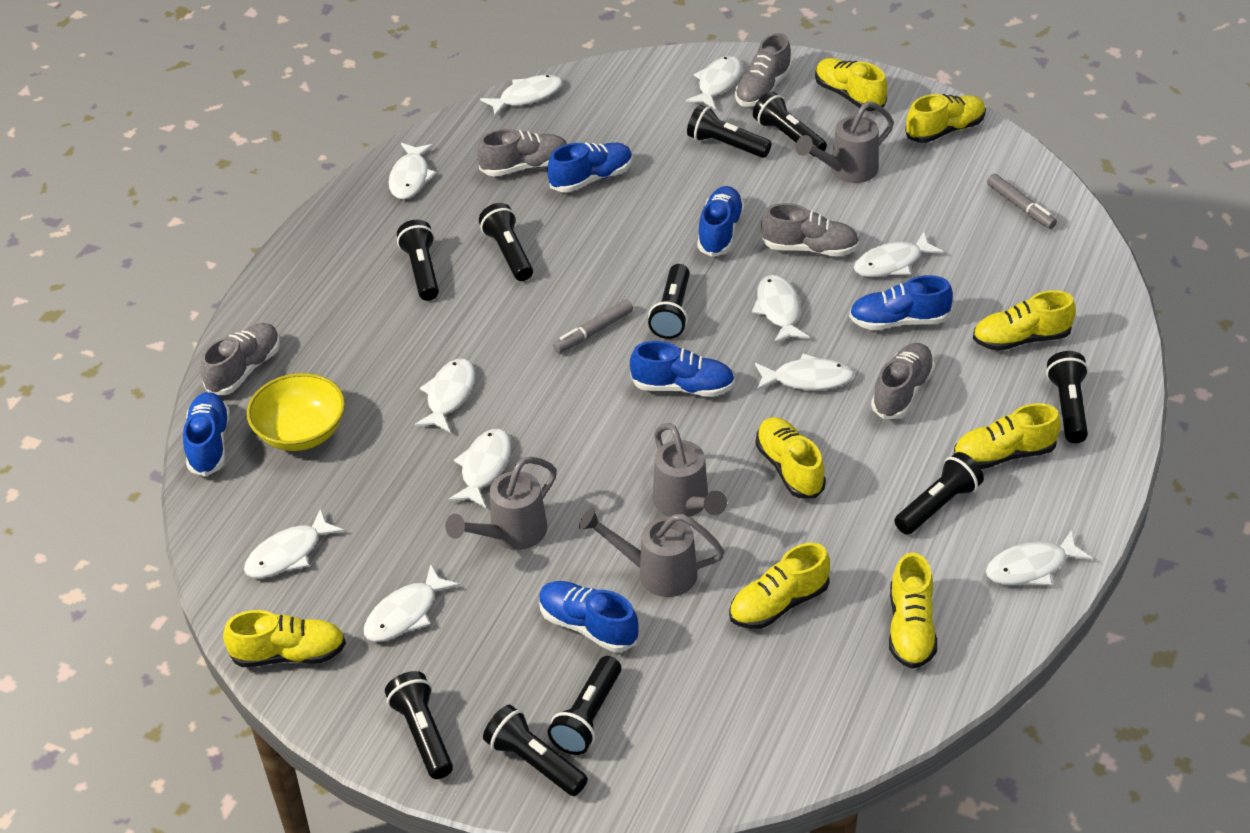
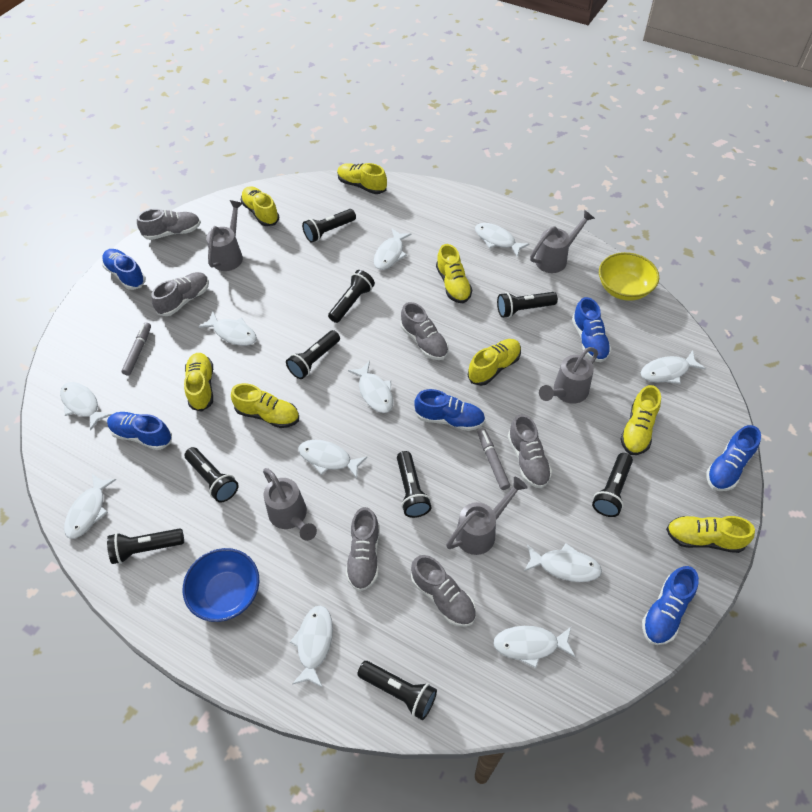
black flashlight: [385,671,453,779] [397,220,439,301] [479,203,533,281] [483,705,588,796] [548,656,621,755] [648,264,690,339] [687,105,772,158] [753,92,827,157] [894,452,984,535] [1046,351,1088,443] = 10 -> [107,528,184,564] [185,447,239,503] [286,330,340,379] [302,209,356,243] [328,270,375,323] [357,661,437,720] [397,451,431,518] [497,292,558,318] [592,453,633,517] = 9
blue bowl: none = 0 -> [183,548,259,622] = 1
grey shoe: [200,323,280,395] [477,129,567,177] [735,33,792,107] [761,203,859,256] [871,343,935,419] = 5 -> [137,209,201,240] [152,272,209,316] [346,507,380,591] [401,302,449,360] [411,555,476,627] [508,414,552,488] = 6
grey watering can: [445,457,557,550] [579,508,724,597] [653,423,727,517] [796,101,894,183] = 4 -> [206,200,243,271] [263,468,317,541] [446,477,528,555] [530,210,595,273] [539,347,598,404] = 5

